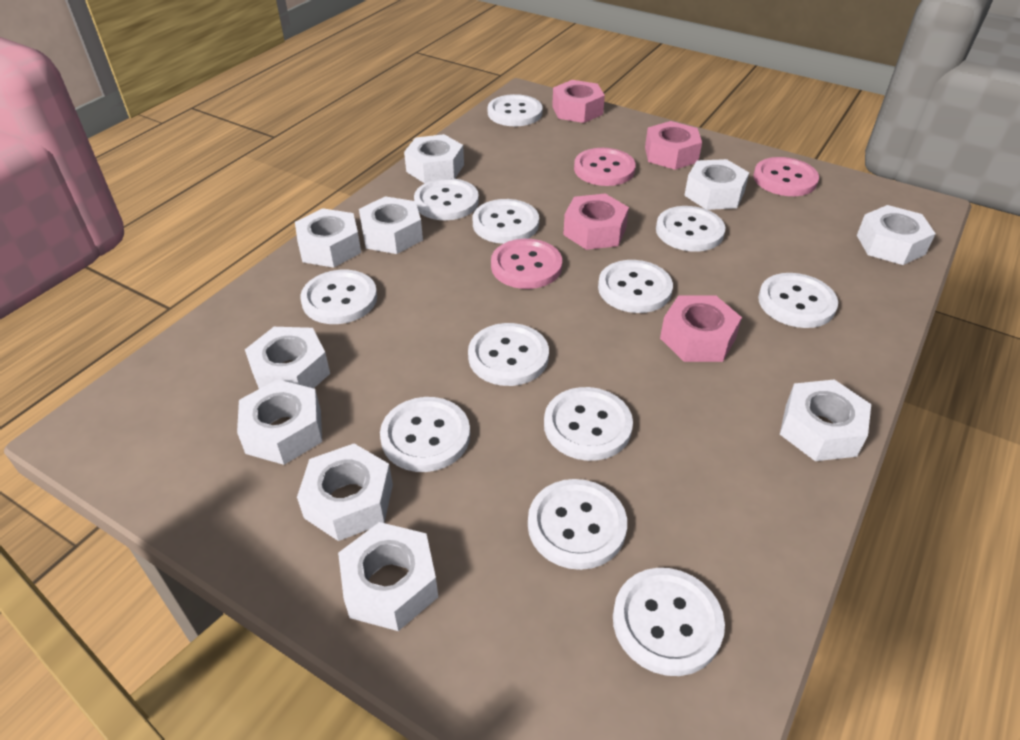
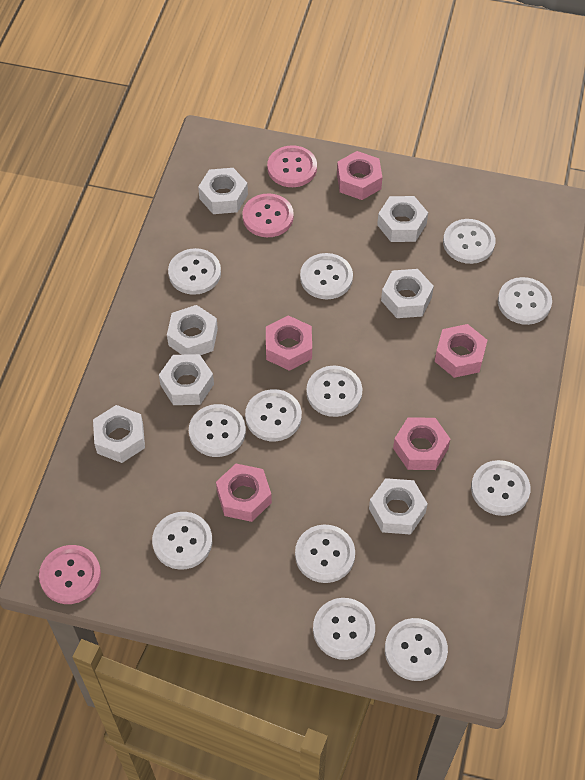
pink nut: [552,80,605,123] [563,194,629,250] [645,121,702,170] [660,295,742,362] = 4 -> [216,464,272,522] [266,315,312,371] [337,151,382,200] [393,417,450,470] [435,324,487,378] = 5
white nut: [237,379,322,465] [245,327,330,389] [295,208,361,268] [297,444,393,541] [338,522,438,631] [359,196,423,254] [404,134,464,183] [684,159,749,210] [780,379,871,461] [857,205,936,265] = 10 -> [93,405,145,463] [159,354,214,405] [167,305,218,355] [198,168,248,214] [369,478,428,535] [377,196,428,242] [381,269,434,318] = 7

